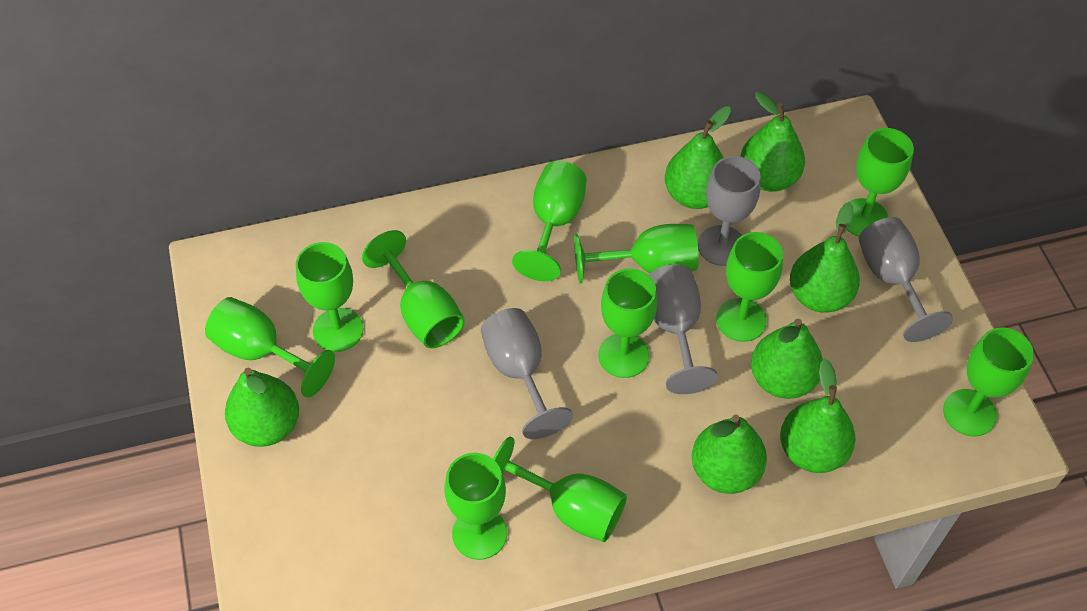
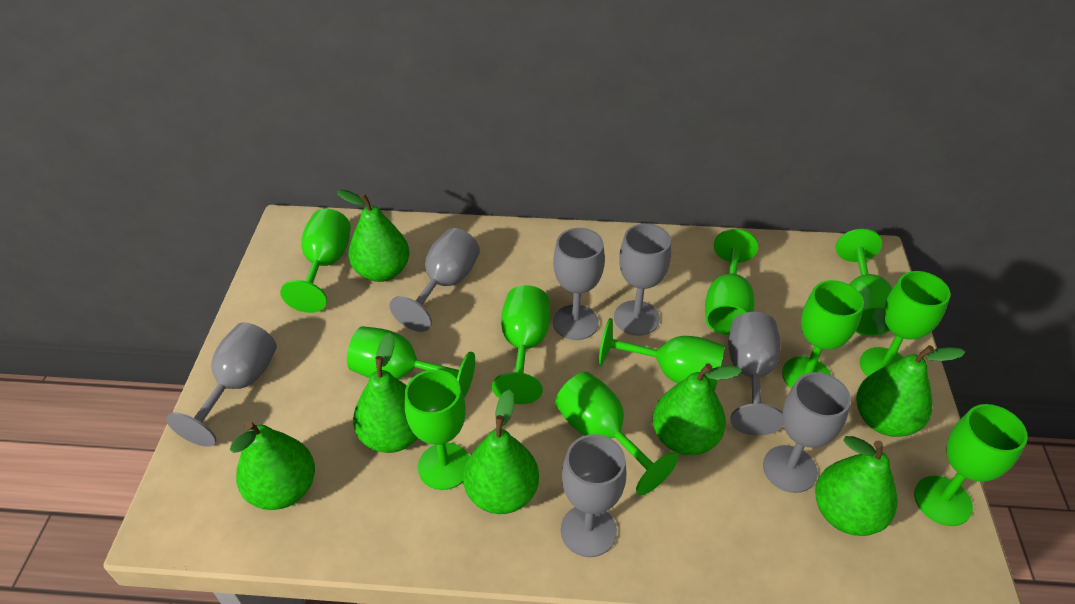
grey goblet: [481,308,573,439] [649,264,718,394] [698,156,761,266] [859,217,953,342] = 4 -> [166,322,277,447] [389,228,480,332] [553,228,605,340] [561,434,626,557] [614,223,671,336] [729,312,783,436] [763,372,851,493] = 7

